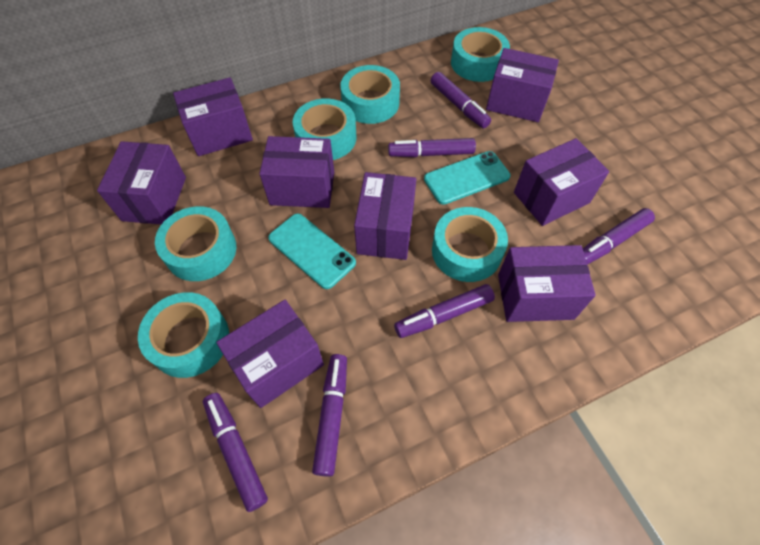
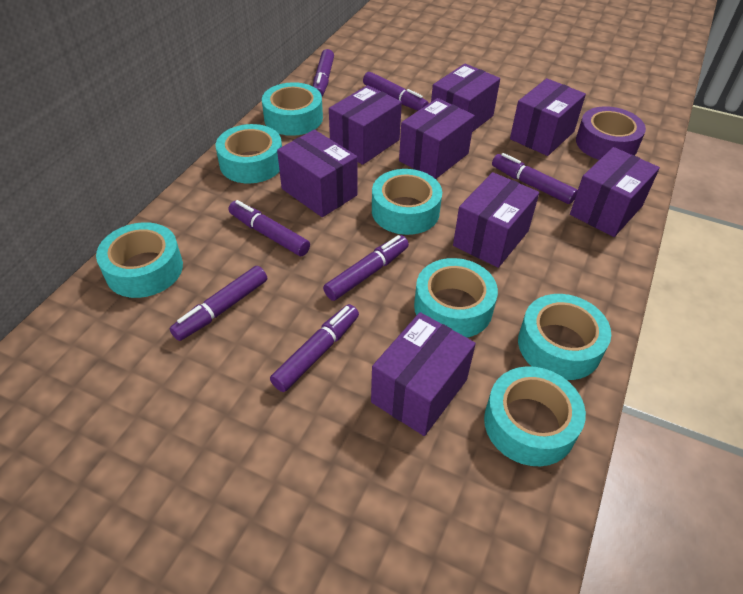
purple marker: [203,393,268,512] [312,354,347,477] [388,138,476,157] [394,284,495,338] [431,72,491,128] [583,208,655,265] = 6 -> [170,266,267,341] [228,200,310,256] [270,304,359,392] [313,49,334,96] [323,235,409,301] [363,72,429,111] [492,153,578,204] = 7
purple tape: none = 0 -> [576,106,646,160] = 1
turquoise phone: [268,214,356,289] [424,151,510,205] = 2 -> none = 0
turquoise tape: [138,292,229,378] [155,206,236,281] [293,98,356,160] [340,65,400,124] [432,207,508,282] [451,27,510,82] = 6 -> [96,222,183,298] [216,124,282,184] [262,82,323,136] [372,169,442,235] [414,258,498,338] [484,366,586,466] [518,294,611,380] = 7

